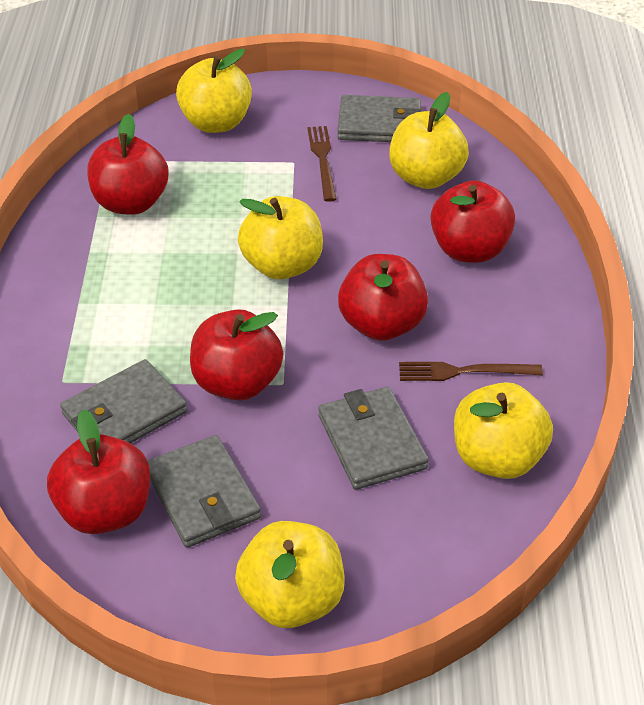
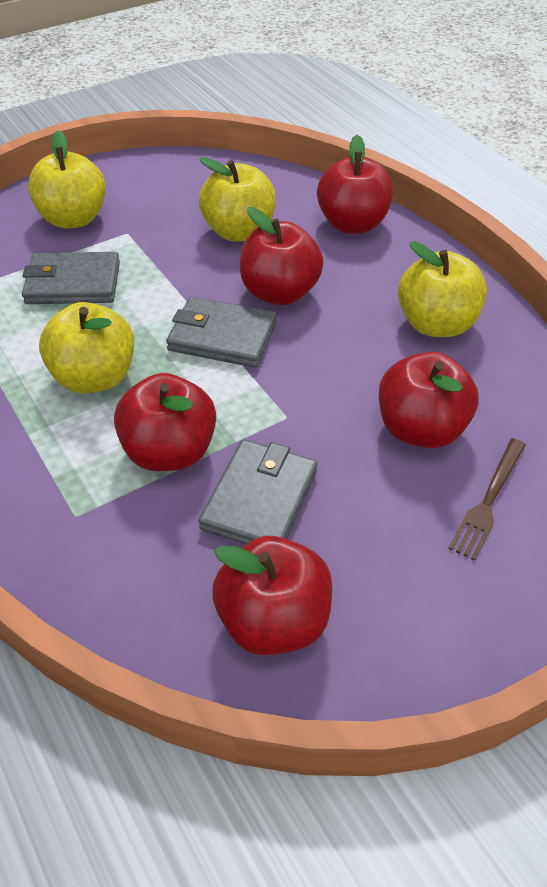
brown fork: [307,126,337,202] [399,362,543,381] = 2 -> [448,438,526,561] = 1
grey wallet: [60,359,187,443] [147,435,261,548] [318,387,428,490] [337,95,423,142] = 4 -> [22,252,120,304] [166,297,276,368] [199,439,317,545] = 3
yellow apple: [176,49,252,133] [235,521,344,628] [238,196,323,279] [389,92,469,189] [454,382,553,479] = 5 -> [28,130,106,229] [39,302,134,394] [199,157,276,242] [398,241,487,337] = 4

